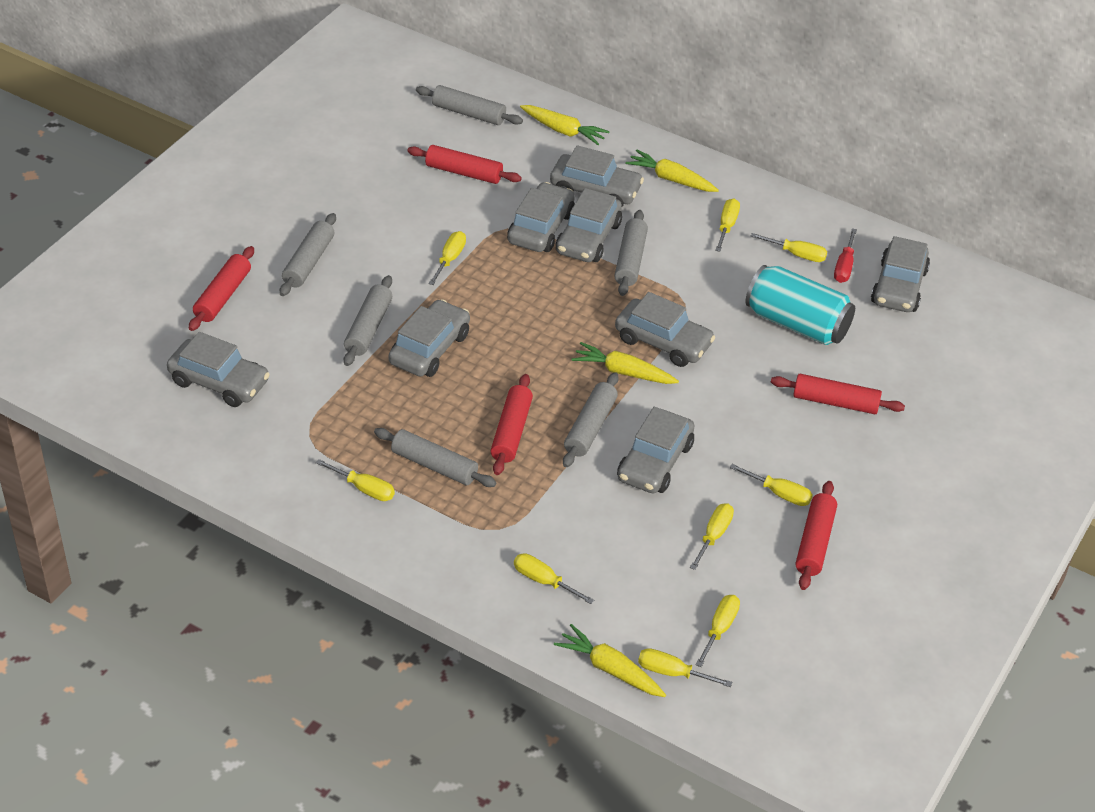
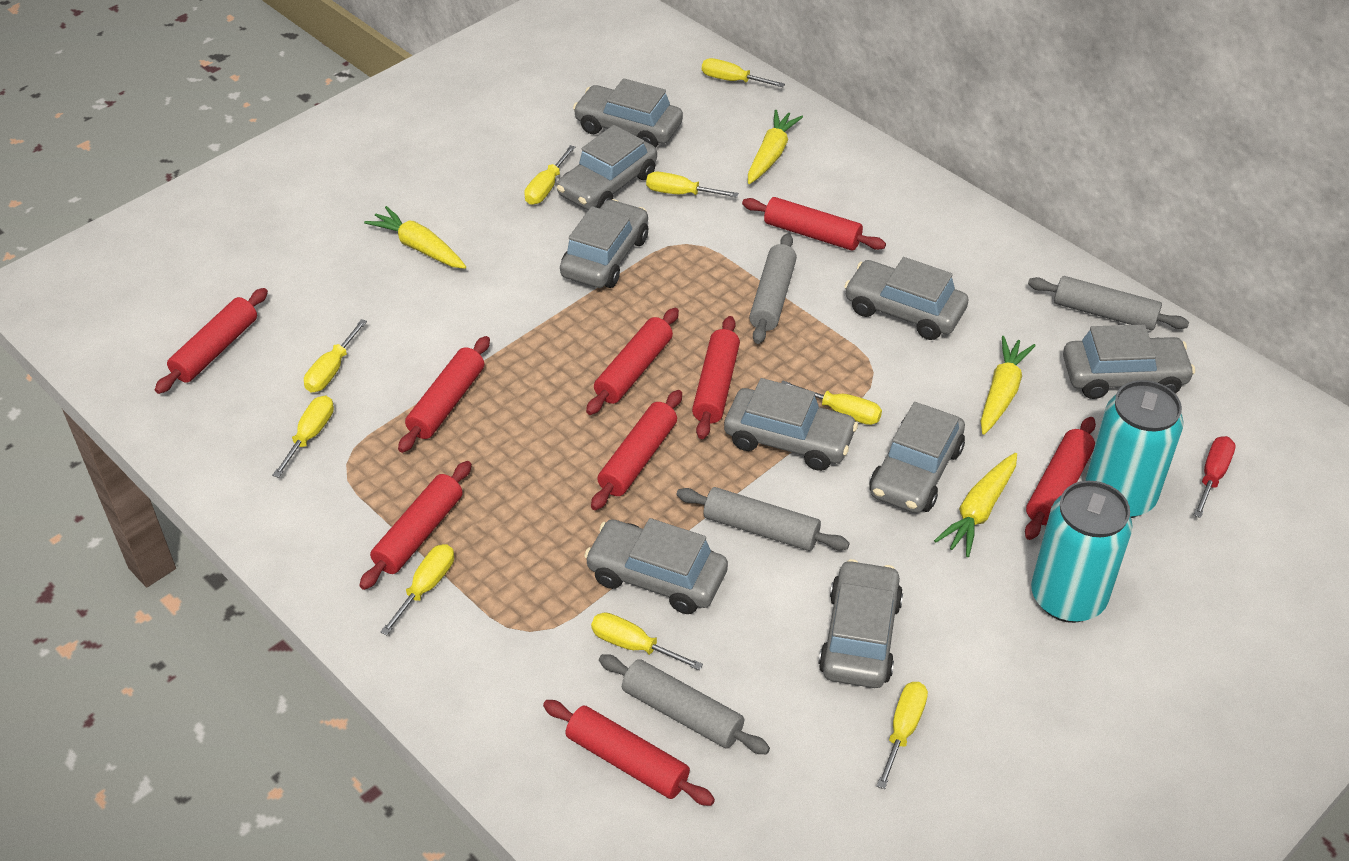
grey car: [167,332,270,407] [388,299,470,377] [507,182,575,252] [550,145,644,207] [556,188,622,262] [615,292,715,367] [617,407,695,494] [871,236,930,312] = 8 -> [557,125,657,210] [560,199,648,288] [573,78,683,148] [584,518,728,614] [724,378,858,471] [818,559,903,688] [844,257,969,340] [869,402,965,513] [1063,324,1195,399] = 9
grey rolling pin: [280,213,336,296] [344,275,392,366] [374,428,496,487] [416,85,523,125] [563,372,619,467] [614,210,648,296] = 6 -> [599,654,770,754] [677,487,850,551] [749,233,797,344] [1028,276,1189,330] = 4
red rolling pin: [189,246,254,331] [407,145,522,184] [491,374,533,475] [771,374,905,414] [796,481,837,590] = 5 -> [155,288,268,394] [359,461,472,590] [398,336,490,453] [543,700,715,806] [586,308,679,415] [591,390,682,510] [692,316,740,439] [742,197,886,251] [1025,417,1096,540] = 9
turquoise can: [746,265,855,345] = 1 -> [1031,481,1133,623] [1085,380,1184,518] = 2

